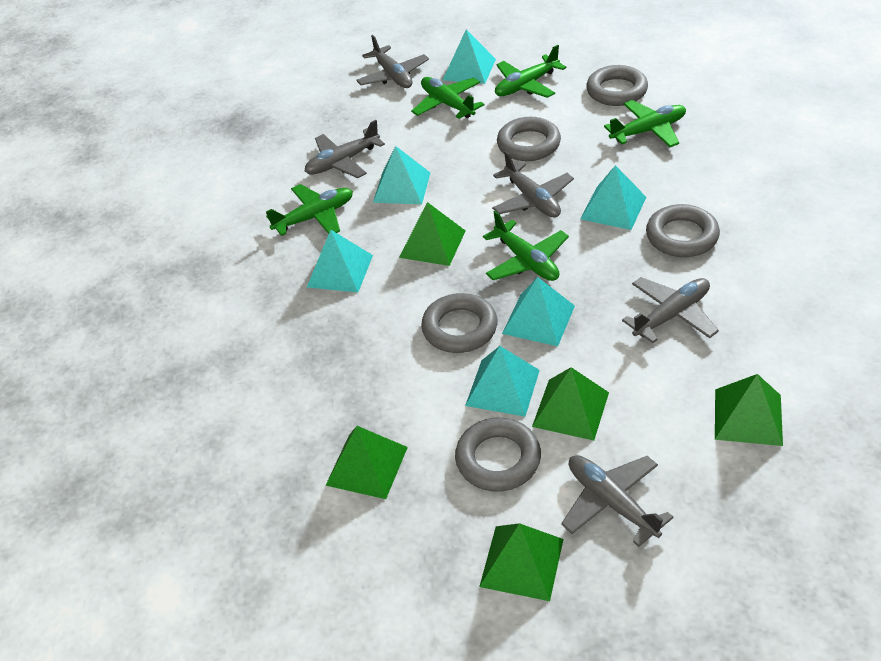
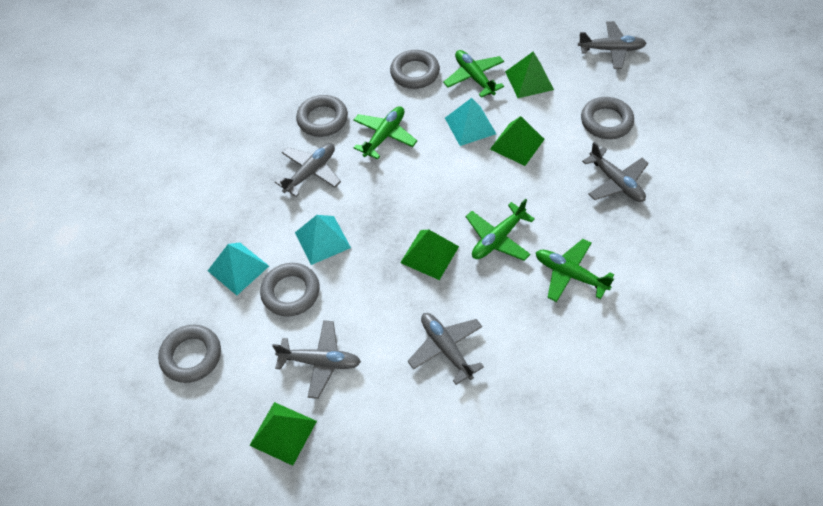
green plane: [266,184,353,236] [411,77,484,119] [483,211,569,281] [495,45,566,98] [604,100,686,147] = 5 -> [353,106,417,159] [443,50,504,98] [466,199,535,261] [536,239,615,302] = 4
green pyramid: [325,426,408,499] [399,202,466,266] [479,523,564,601] [532,367,609,441] [715,374,783,446] = 5 -> [249,402,317,466] [400,230,459,280] [490,116,545,166] [505,52,554,98] = 4
turquoise pyramid: [307,230,373,292] [373,146,430,204] [443,29,496,84] [465,346,540,417] [502,277,575,346] [580,165,646,230] = 6 -> [208,242,269,295] [295,215,351,265] [445,98,496,146] = 3

